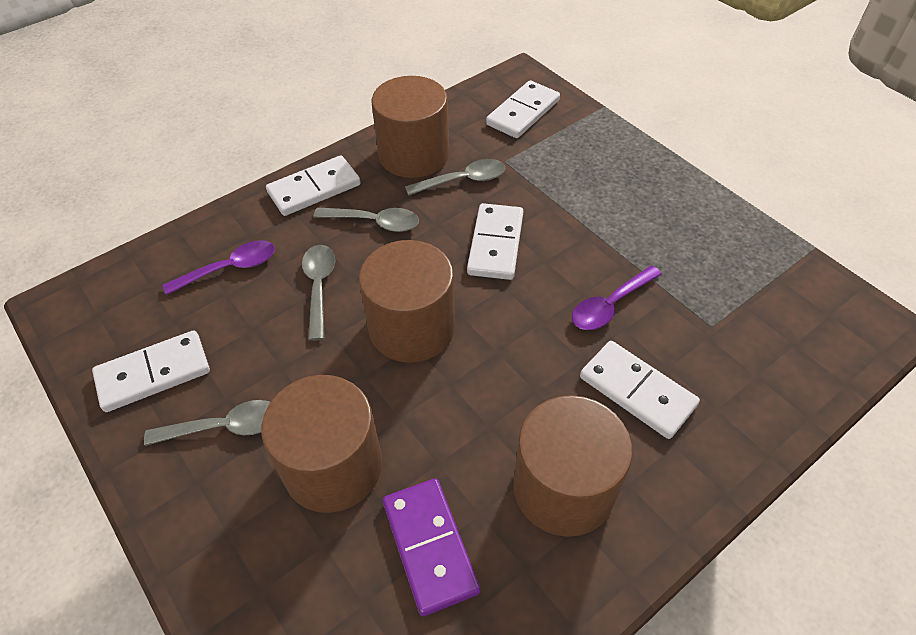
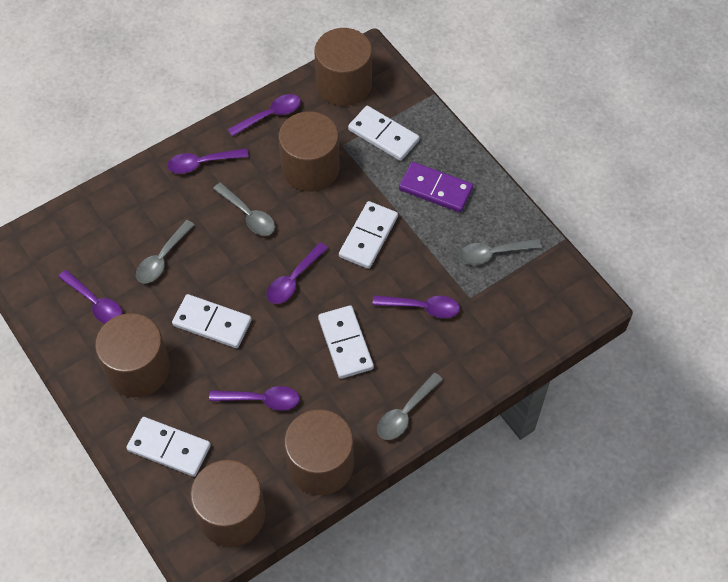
brown cylinder: [262,375,382,513] [359,240,455,363] [371,76,449,178] [513,395,632,537] = 4 -> [95,313,170,397] [190,460,266,547] [279,112,340,191] [284,409,354,495] [315,28,372,106] = 5
purple spoon: [163,240,275,295] [572,265,662,330] = 2 -> [58,270,123,324] [167,148,249,174] [209,386,300,411] [228,94,301,137] [266,242,328,304] [372,295,460,318] = 6

